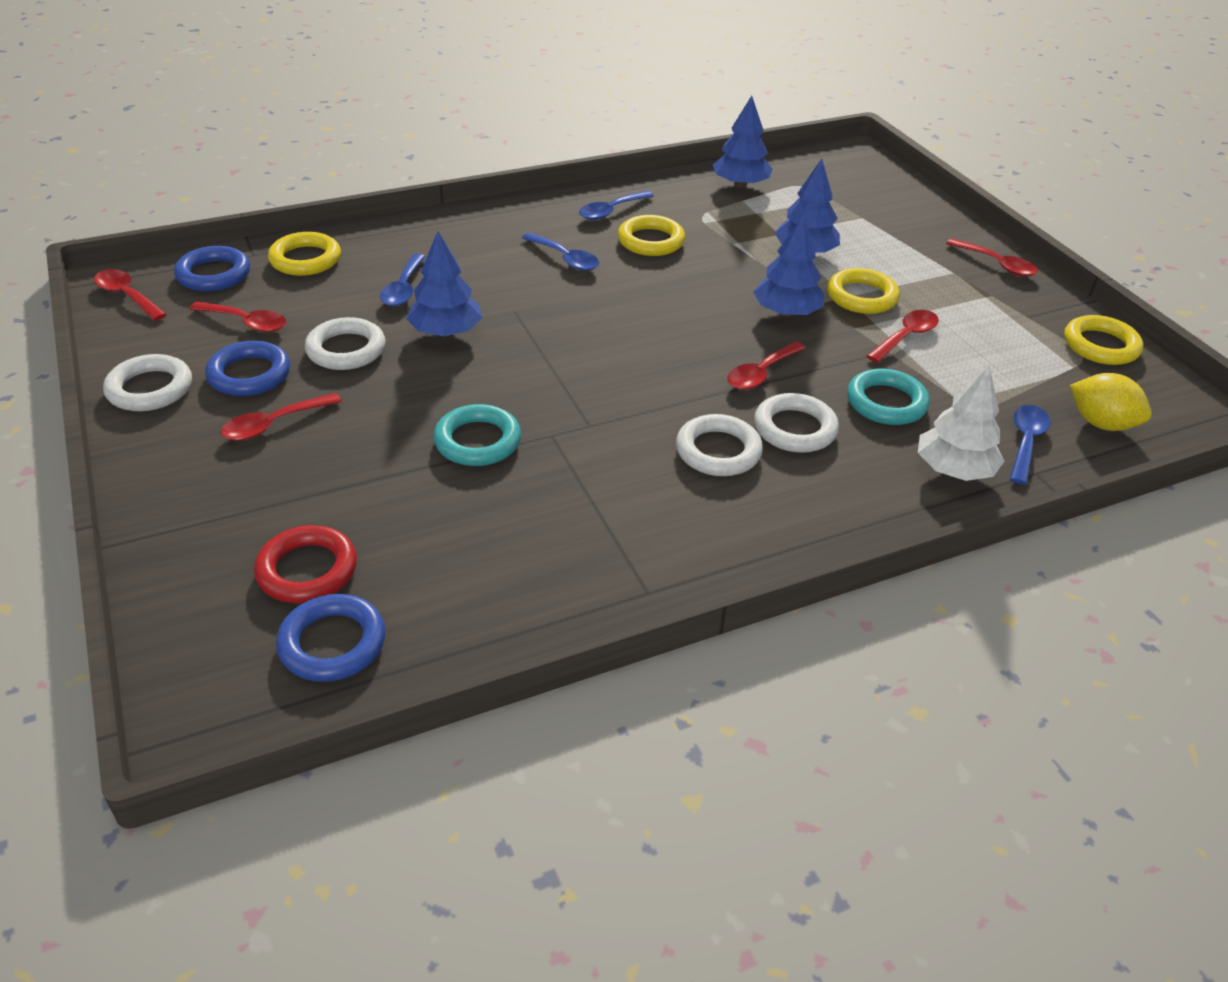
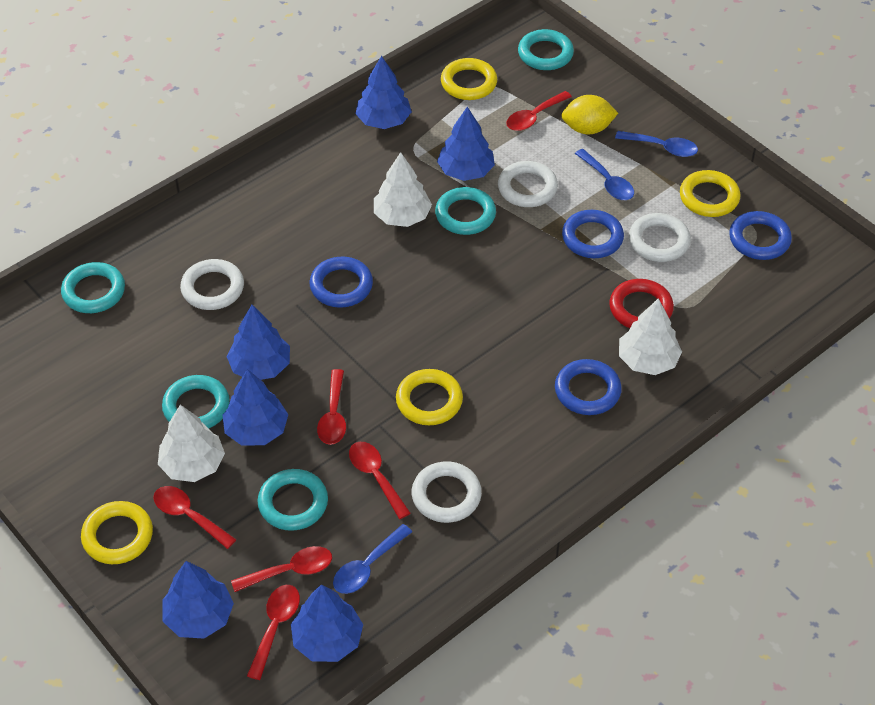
blue ring: [174,246,250,291] [205,341,290,396] [276,594,385,682] = 3 -> [310,257,373,308] [555,359,622,415] [562,210,624,258] [729,211,792,260] = 4
blue spoon: [380,254,425,306] [522,233,599,271] [579,191,654,220] [1010,405,1050,485] = 4 -> [333,524,412,594] [575,149,634,200] [615,131,698,157] = 3
blue tree: [407,231,483,337] [713,96,773,188] [753,214,824,317] [775,159,840,253] = 4 -> [162,561,234,638] [222,369,288,445] [227,305,290,380] [291,584,363,662] [355,56,412,129] [437,107,495,181] = 6
turquoise ring: [433,404,521,466] [847,369,930,425] = 2 -> [61,262,125,313] [162,375,230,428] [258,469,328,531] [435,187,496,235] [518,29,574,70] = 5
white tree: [918,366,1004,481] = 1 -> [158,405,225,482] [374,152,432,227] [619,298,682,375] = 3

